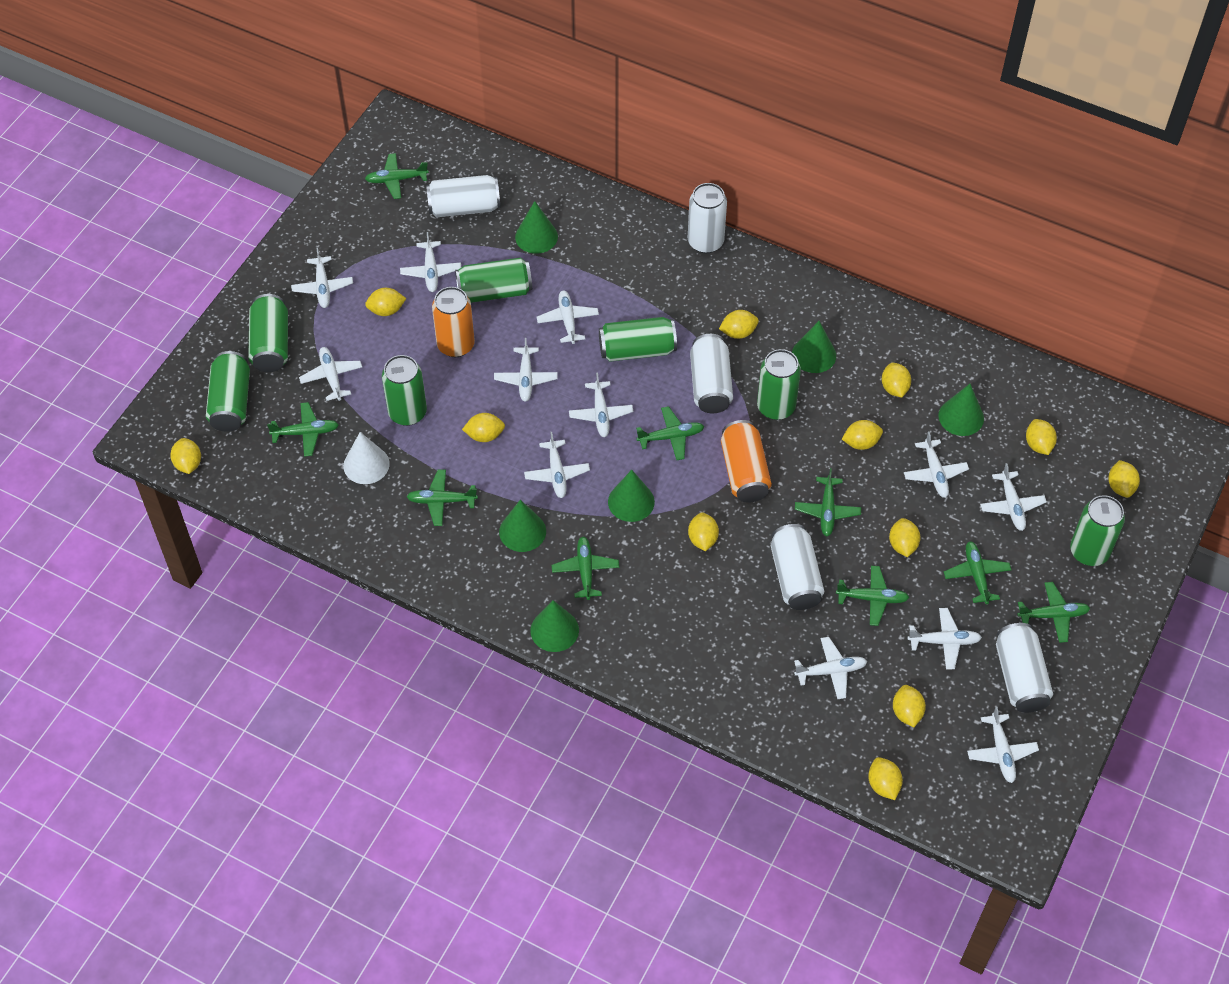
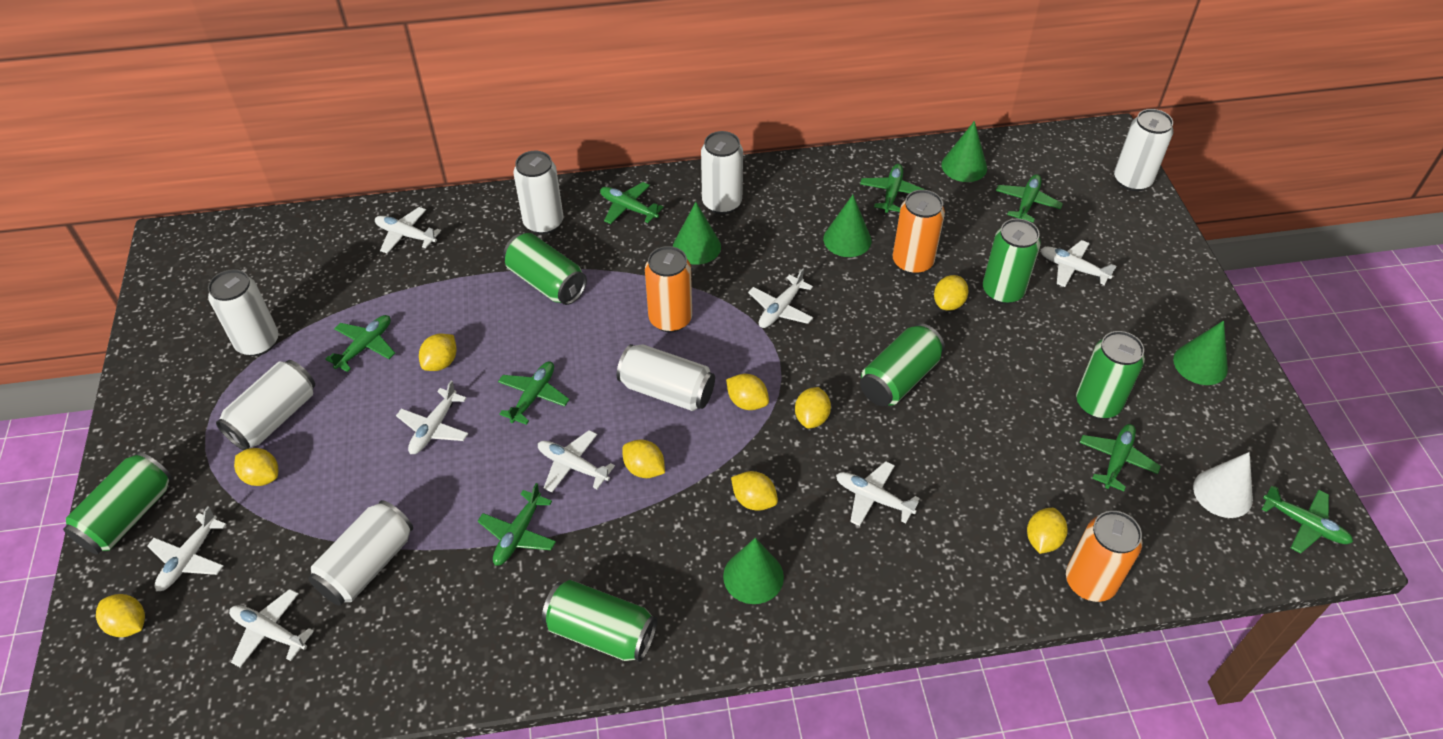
green can: [206,351,250,432] [248,294,288,372] [382,355,427,426] [455,257,532,303] [599,317,677,362] [757,349,801,420] [1070,495,1125,566] = 7 -> [63,452,172,555] [503,233,587,305] [542,580,657,662] [860,324,945,407] [983,219,1041,304] [1076,331,1145,419] = 6
green cone: [499,500,546,552] [515,201,558,254] [530,600,579,652] [608,470,655,522] [792,321,836,373] [938,384,984,436] = 6 -> [673,202,721,265] [723,538,784,604] [823,195,871,257] [941,121,987,182] [1173,320,1228,385] = 5
green plane: [267,402,339,457] [365,153,429,199] [407,470,478,526] [552,537,619,600] [636,406,704,460] [795,468,861,536] [836,566,909,626] [944,541,1011,605] [1017,582,1090,643] = 9 -> [325,315,395,372] [478,483,556,566] [498,362,570,425] [600,182,664,224] [860,164,925,213] [996,174,1063,223] [1080,424,1161,491] [1262,486,1353,553] = 8
orange can: [432,287,475,357] [721,420,772,503] = 2 -> [645,246,692,332] [892,190,945,274] [1066,511,1142,602] = 3
white can: [426,175,500,217] [688,183,727,253] [690,334,733,413] [771,524,824,610] [996,623,1053,713] = 5 -> [208,269,279,356] [216,360,315,450] [308,500,413,606] [513,151,563,234] [617,344,715,411] [701,131,743,214] [1114,109,1173,191] = 7
white plane: [291,248,353,308] [299,347,362,401] [400,232,461,292] [494,338,557,402] [524,432,590,498] [537,290,599,344] [569,373,633,437] [794,637,867,700] [904,432,969,498] [908,608,982,669] [967,706,1039,783] [980,463,1047,531] = 12 -> [147,506,227,591] [229,589,314,667] [375,207,441,254] [396,380,468,454] [538,430,615,492] [748,268,813,328] [836,461,920,526] [1040,240,1116,287] = 8
yellow lemon: [170,438,201,474] [365,288,406,316] [462,413,505,442] [688,513,719,551] [719,310,759,339] [842,420,883,450] [868,757,903,800] [882,363,911,398] [889,518,920,557] [893,685,926,727] [1026,419,1057,455] [1108,460,1140,498] = 12 -> [96,594,145,637] [234,448,278,486] [419,334,457,371] [622,439,665,478] [726,374,769,410] [731,471,778,511] [795,387,831,428] [934,275,969,311] [1027,508,1068,554] = 9

